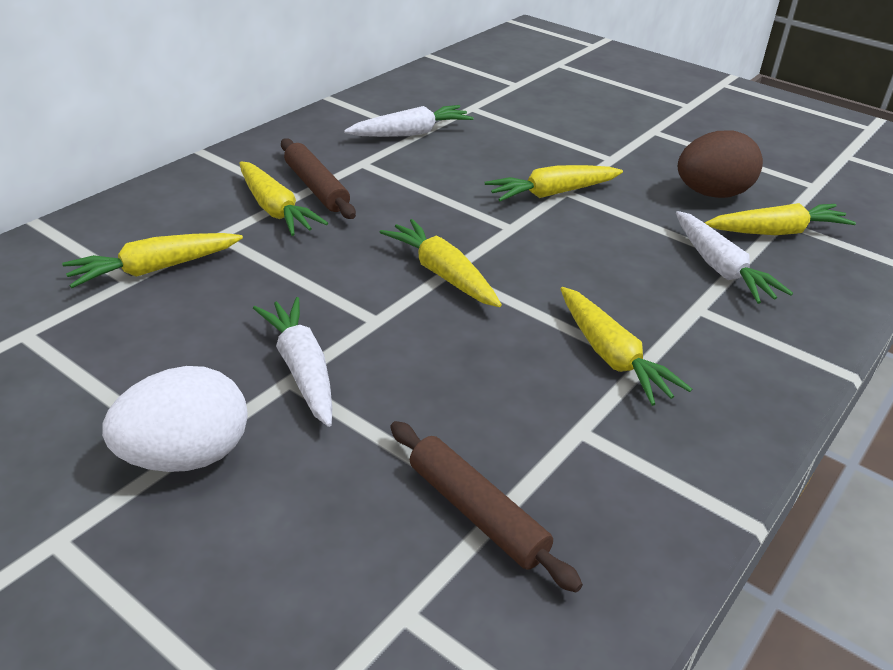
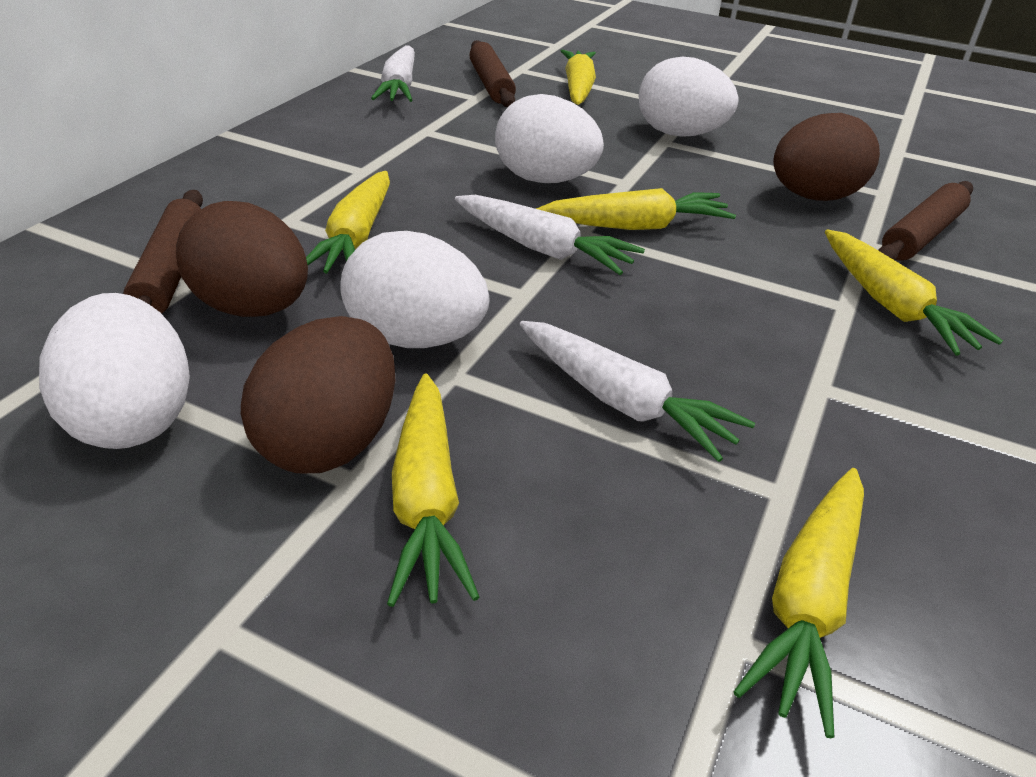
brown egg: [678,131,763,198] = 1 -> [176,201,308,317] [241,316,396,473] [773,113,880,201] = 3
brown rolling pin: [281,138,356,219] [390,421,583,592] = 2 -> [123,190,203,314] [469,40,516,107] [878,181,973,261] = 3
white egg: [102,366,248,472] = 1 -> [39,293,190,449] [340,231,490,348] [495,94,604,183] [639,56,739,137] = 4

